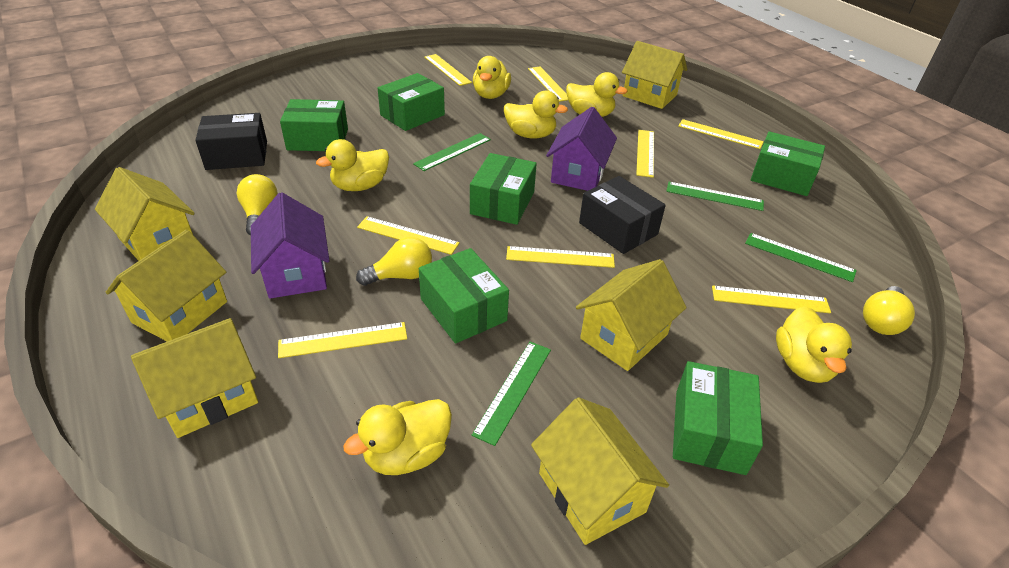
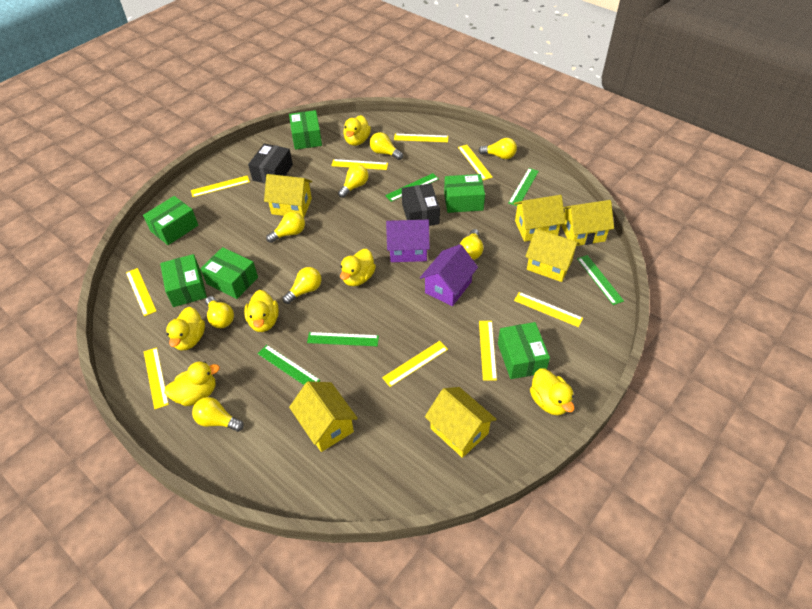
green ruler: [413,133,491,171] [472,342,551,446] [666,182,764,211] [745,233,857,282] = 4 -> [258,345,320,385] [307,332,379,346] [385,173,439,202] [508,168,539,206] [577,255,624,305] = 5
yellow light bulb: [237,174,278,235] [356,237,432,286] [863,286,915,335] = 3 -> [192,397,244,432] [205,296,234,328] [266,212,305,243] [283,267,321,304] [338,164,368,198] [370,132,403,160] [460,229,483,260] [478,138,517,159] = 8
yellow ruler: [278,322,407,358] [357,216,460,255] [425,54,472,86] [506,246,615,268] [528,67,568,102] [636,130,654,178] [678,119,764,149] [712,285,831,313] = 8 -> [126,268,157,317] [144,347,169,410] [191,175,250,197] [331,159,388,170] [382,341,448,387] [394,134,449,142] [458,145,493,180] [479,321,497,381] [514,292,583,327] = 9

